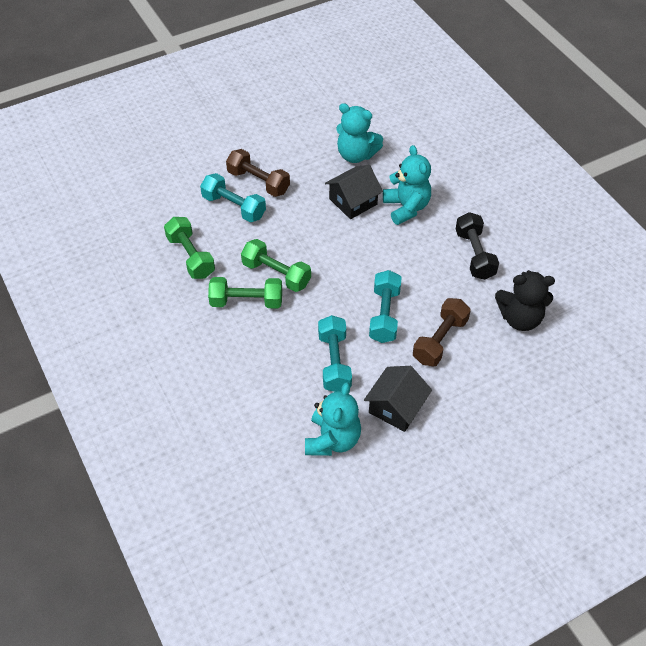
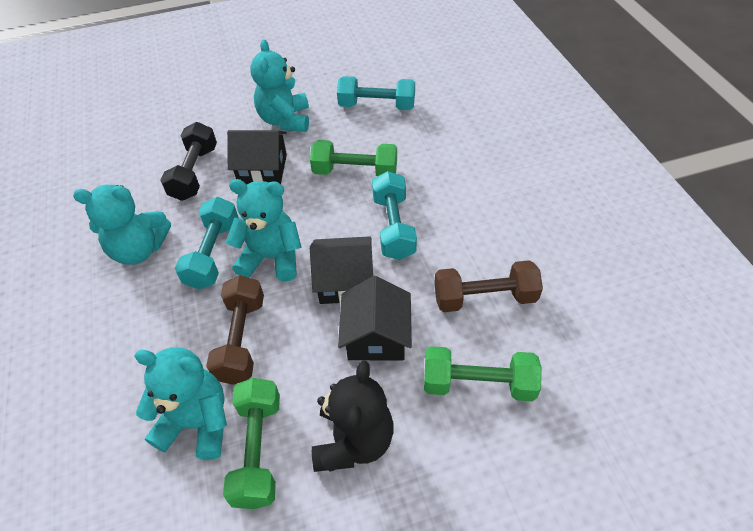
black house: [325,165,383,219] [364,366,432,432] = 2 -> [227,130,287,184] [310,236,373,304] [338,276,412,360] = 3
turquoise teddy bear: [305,382,361,456] [336,103,383,163] [383,145,431,225] = 3 -> [73,185,171,265] [134,347,227,460] [226,179,302,282] [250,39,309,132] = 4

